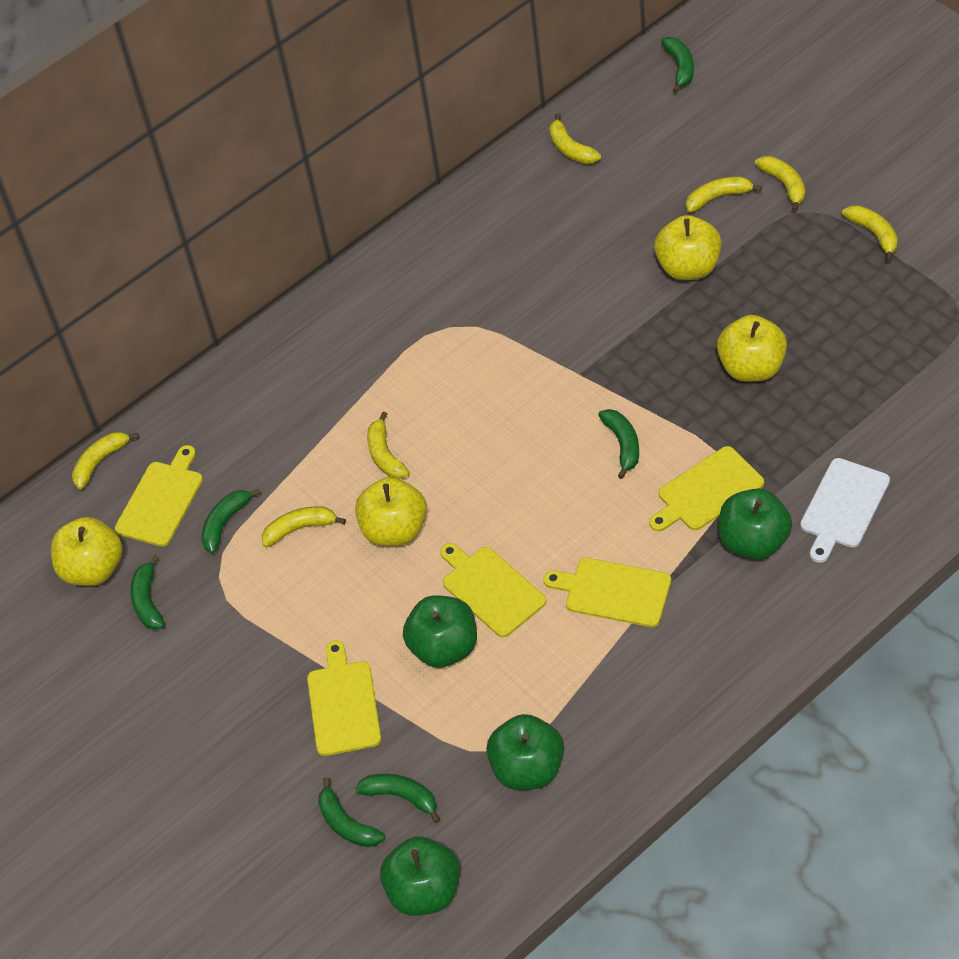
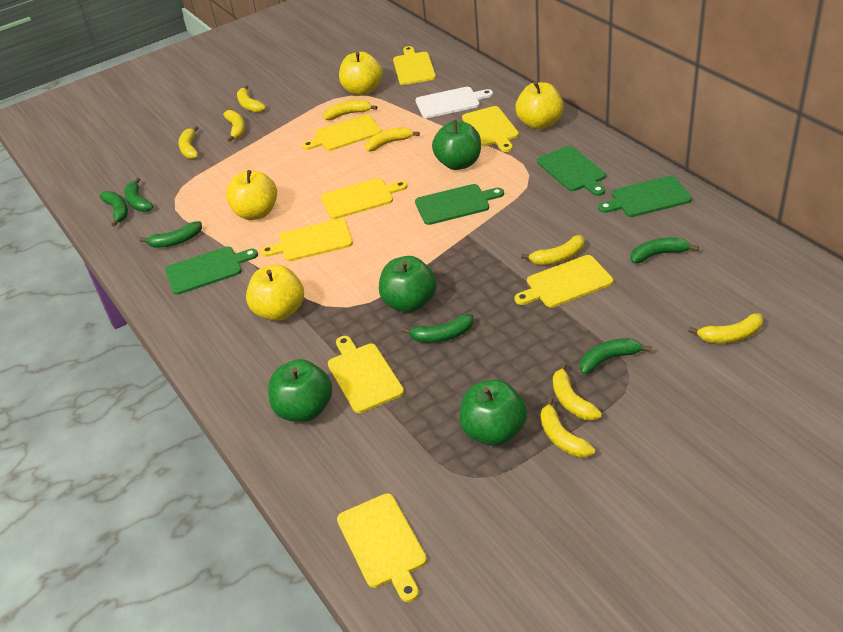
green cutting board: none = 0 -> [165,246,258,295] [415,184,504,225] [537,146,606,196] [598,176,692,217] = 4
yellow banana: [72,432,139,489] [262,506,346,547] [367,412,410,479] [549,113,601,164] [686,176,762,213] [755,156,805,212] [842,205,898,262] = 7 -> [178,126,199,159] [223,110,245,142] [237,85,266,113] [323,100,377,120] [365,127,420,151] [521,235,584,265] [540,398,595,457] [553,362,602,420] [688,313,764,343] = 9
yellow cutting board: [115,445,203,547] [307,641,381,756] [440,543,546,637] [543,558,671,627] [649,446,764,532] = 5 -> [261,218,353,261] [302,114,382,151] [321,178,408,219] [328,336,404,413] [337,493,427,602] [393,46,436,85] [462,106,519,152] [514,255,613,308] = 8

